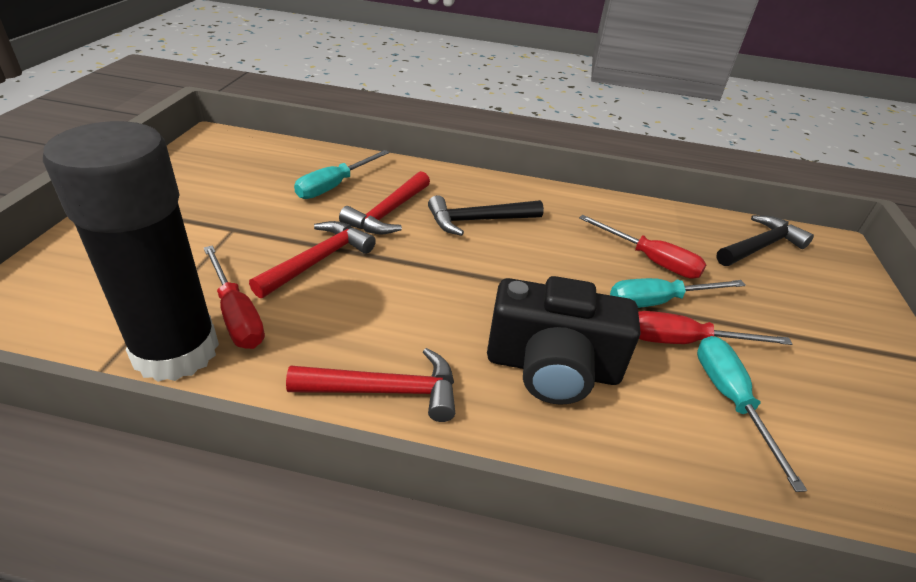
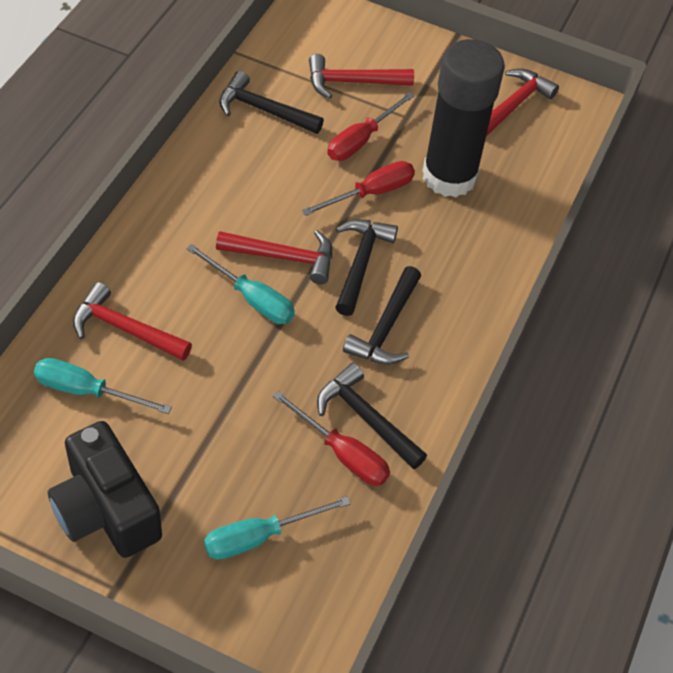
black hammer: [428,195,544,236] [716,215,814,266] = 2 -> [219,71,324,134] [317,363,427,469] [335,219,398,316] [343,266,421,365] = 4
red hammer: [249,221,376,298] [286,348,455,422] [339,171,430,234] = 3 -> [73,282,192,361] [216,230,332,284] [309,54,414,99] [486,69,559,137] = 4

